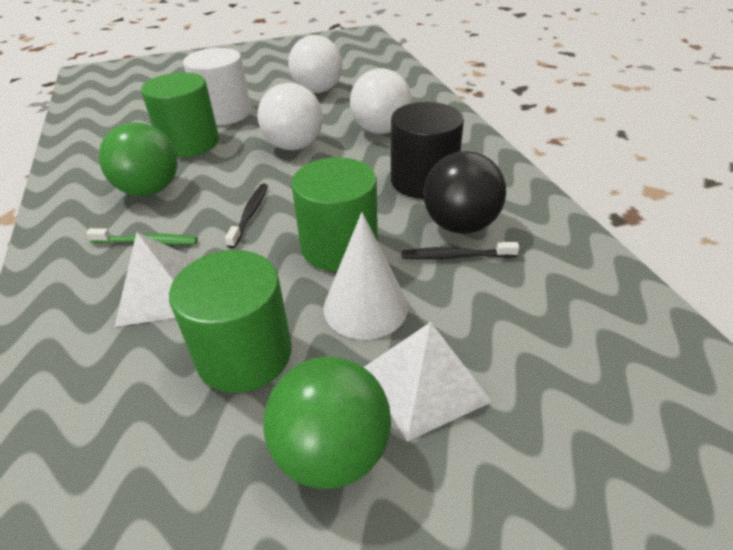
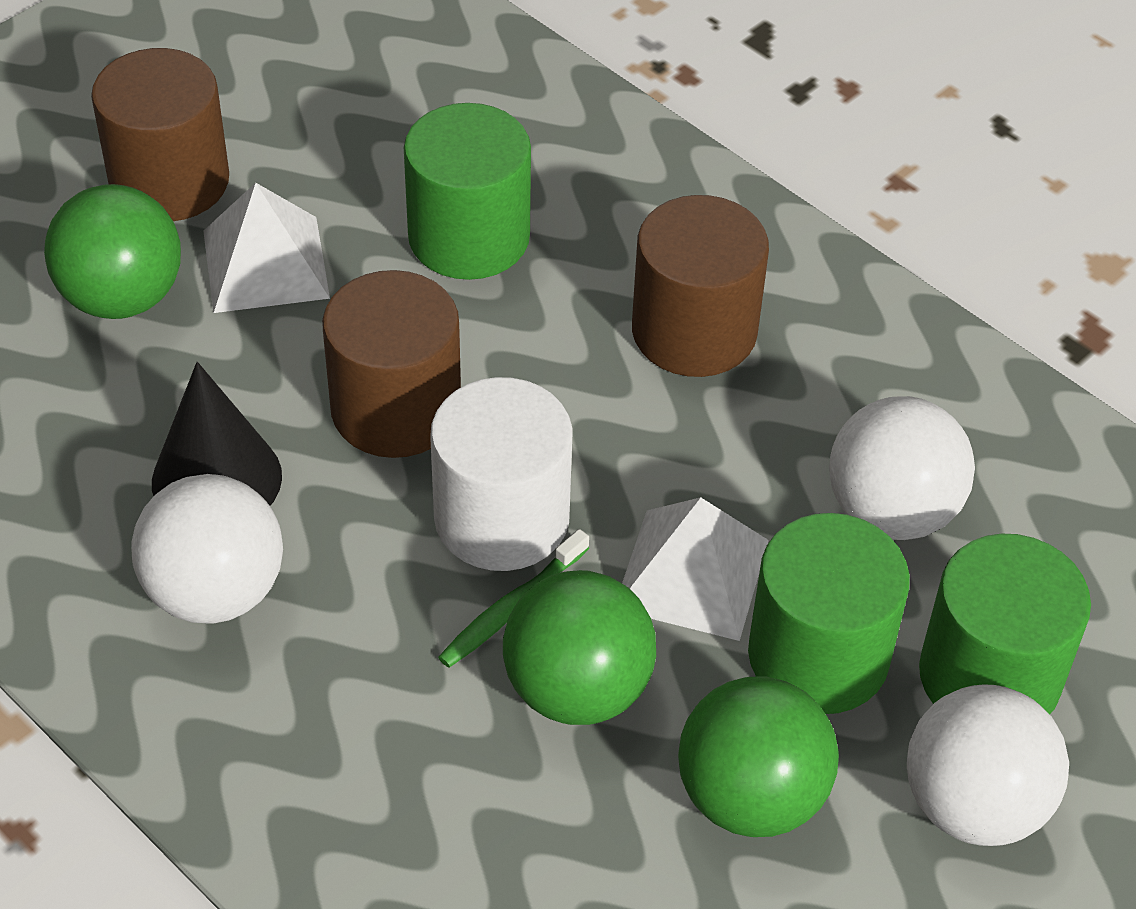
black ball: [423,151,506,234] = 1 -> none = 0
black cone: none = 0 -> [152,362,282,506] = 1
black cylinder: [391,102,464,199] = 1 -> none = 0
black toothbrush: [225,184,268,248] [402,242,519,259] = 2 -> none = 0
brown cylinder: none = 0 -> [91,48,229,221] [322,270,461,458] [632,195,769,377] = 3
green ball: [99,122,178,196] [263,356,391,489] = 2 -> [44,184,181,319] [503,570,656,725] [678,677,839,837] = 3
white cone: [323,212,408,340] = 1 -> none = 0

